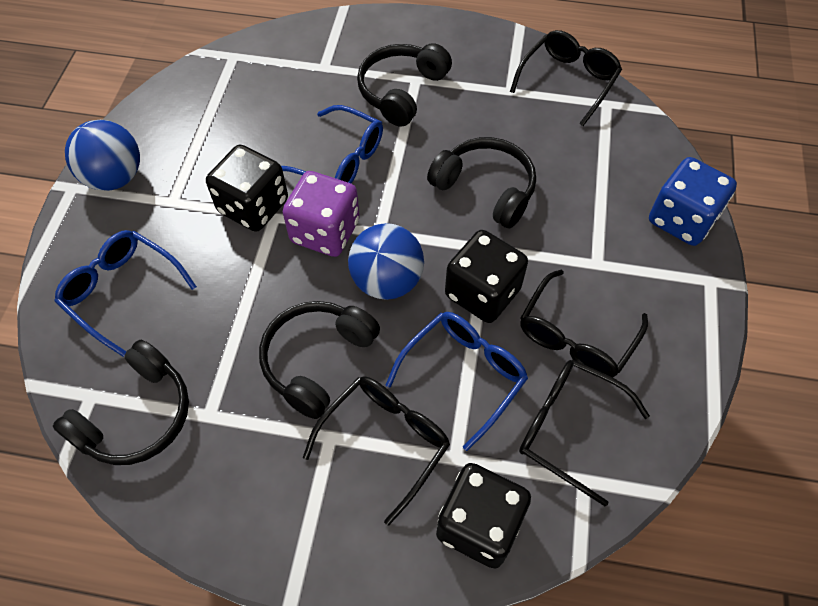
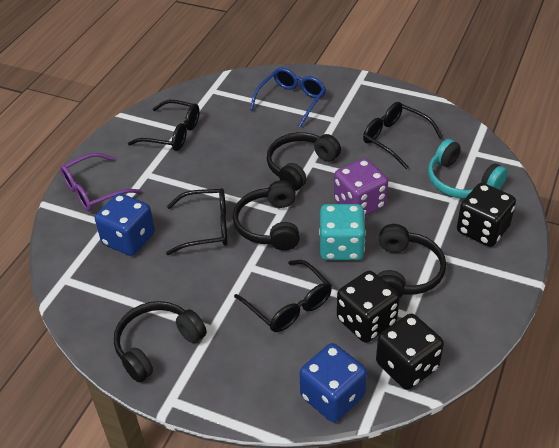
blue ball: [65,120,140,191] [348,223,424,300] = 2 -> none = 0
blue dice: [649,157,737,246] = 1 -> [95,193,155,256] [300,343,367,422] = 2
blue glasses: [54,230,197,357] [281,105,383,184] [386,312,528,451] = 3 -> [250,68,326,128] = 1
purple glasses: none = 0 -> [60,153,142,212] = 1
turquoise dice: none = 0 -> [319,204,366,260] = 1
turquoise headphones: none = 0 -> [428,139,508,199] = 1

